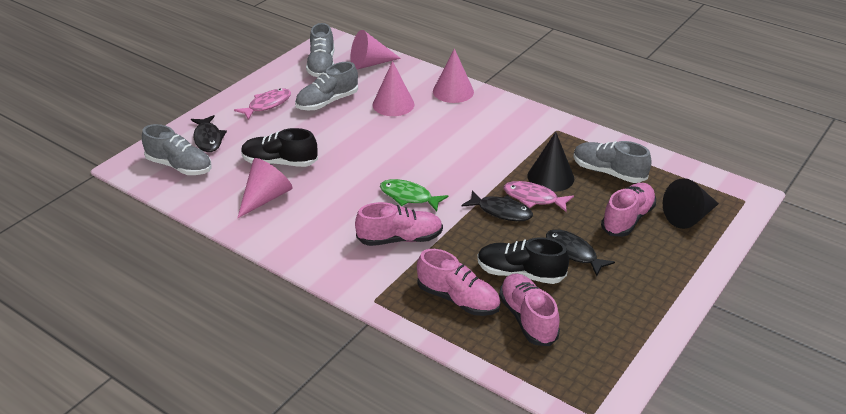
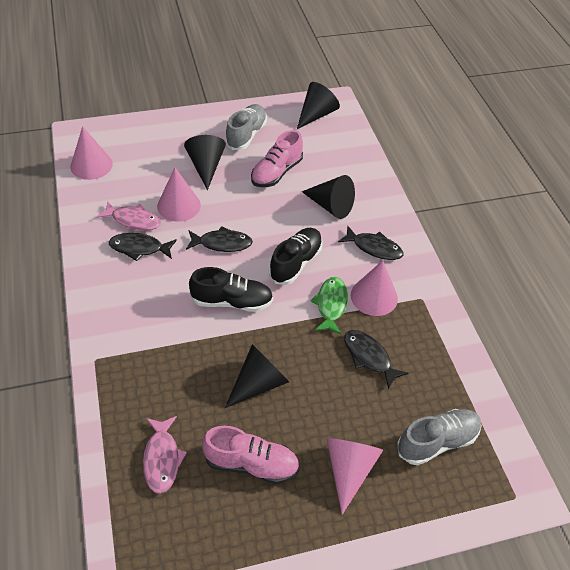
black cone: [527,132,574,192] [663,178,719,229] = 2 -> [184,135,226,190] [225,344,289,408] [297,82,340,129] [302,175,355,219] = 4
black fish: [191,115,227,152] [461,190,533,221] [546,229,615,276] = 3 -> [109,233,177,261] [186,226,253,252] [338,226,404,260] [344,330,408,389] = 4
grey shoe: [142,124,212,175] [295,62,358,110] [306,23,334,77] [573,141,652,183] = 4 -> [225,104,267,150] [397,409,482,465] = 2
pink shoe: [355,202,443,246] [417,249,501,316] [499,273,560,346] [601,183,656,237] = 4 -> [202,426,300,484] [251,130,303,187] = 2

